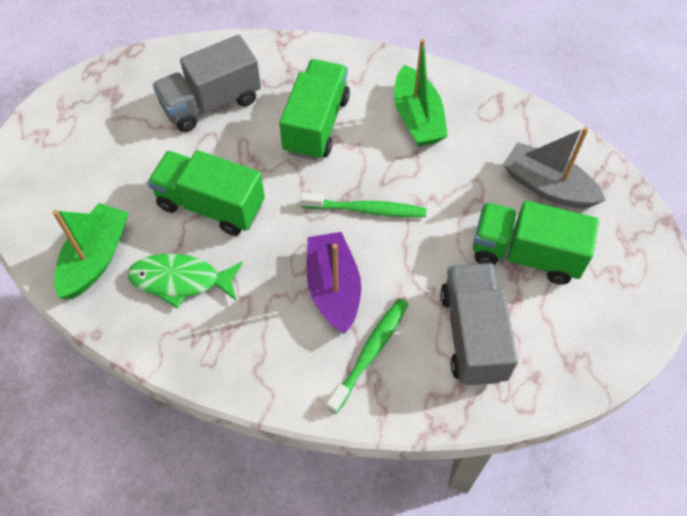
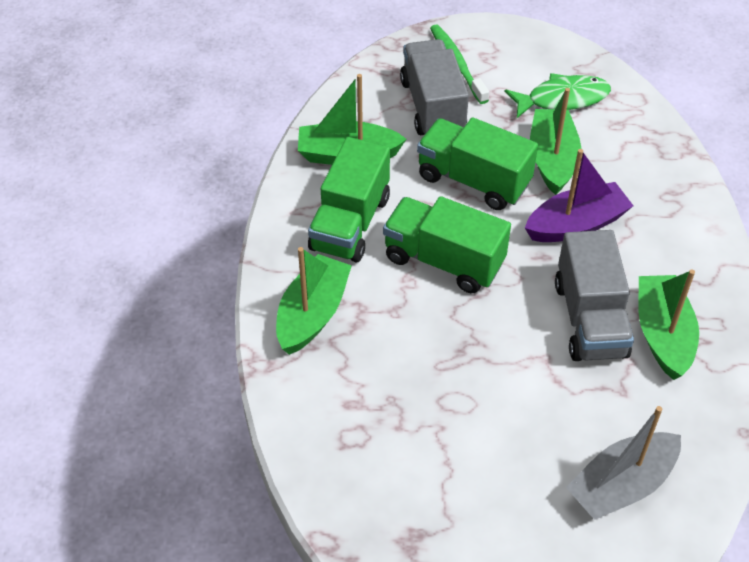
green boat: [52,203,129,299] [394,39,448,147] = 2 -> [276,247,352,355] [298,74,407,165] [530,88,581,195] [638,269,699,380] = 4
green toothbrush: [300,192,426,217] [326,299,408,414] = 2 -> [430,25,489,104] = 1

